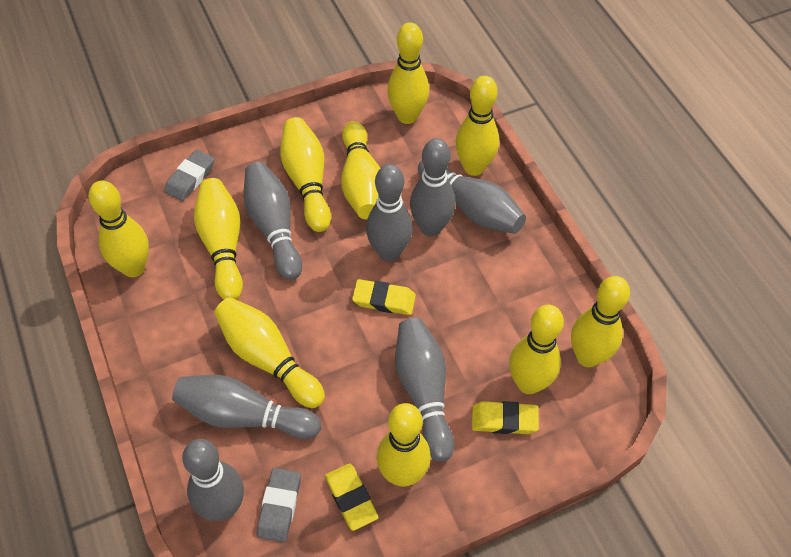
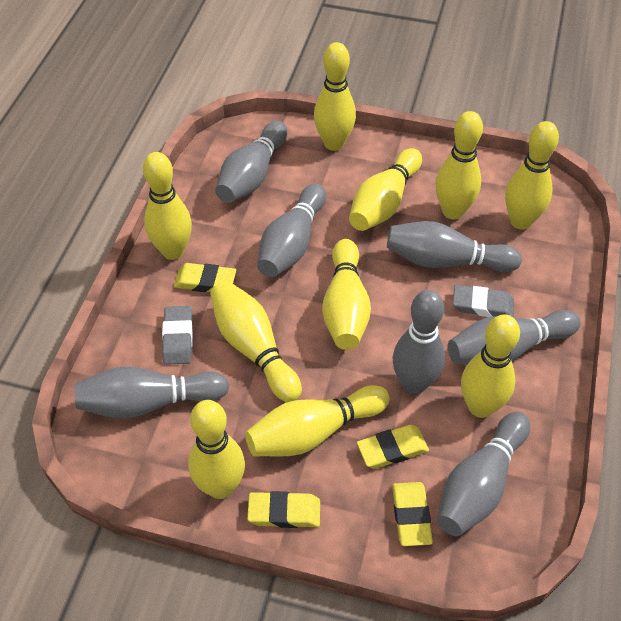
yellow eraser: [325,463,379,531] [352,279,416,315] [472,401,539,434] = 3 -> [174,263,236,292] [247,491,320,528] [357,425,429,469] [392,482,433,546] = 4

